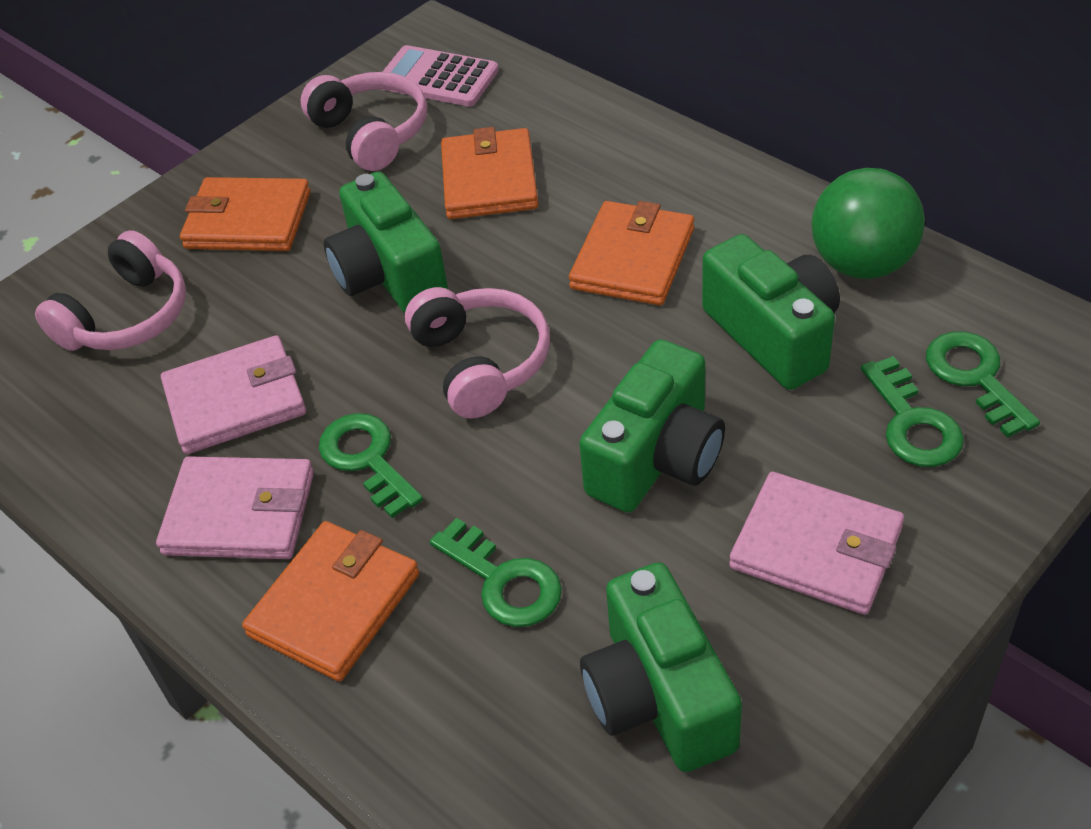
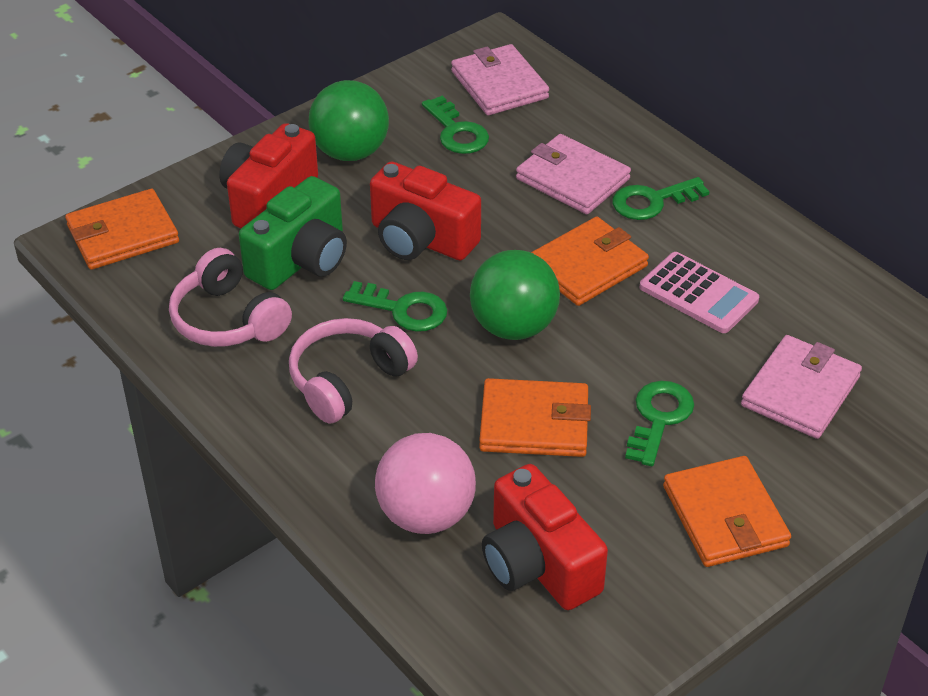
green ball: [812,168,925,279] = 1 -> [308,80,389,161] [470,250,560,340] = 2
green camera: [324,172,448,313] [579,339,725,512] [580,562,742,772] [702,234,840,390] = 4 -> [239,176,347,290] = 1
pink ball: none = 0 -> [375,433,476,534] = 1
pink headphones: [35,230,186,351] [300,72,427,171] [405,287,550,419] = 3 -> [169,248,292,347] [289,318,418,423] = 2
red camera: none = 0 -> [219,123,318,228] [370,162,481,260] [482,464,608,610] = 3

